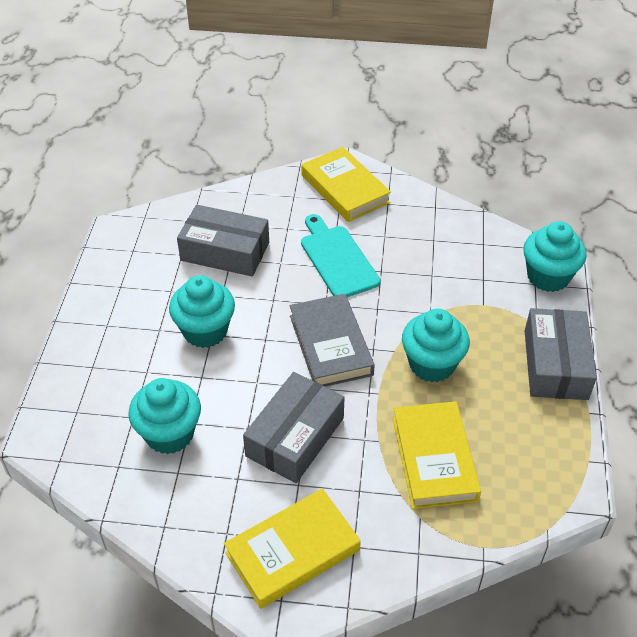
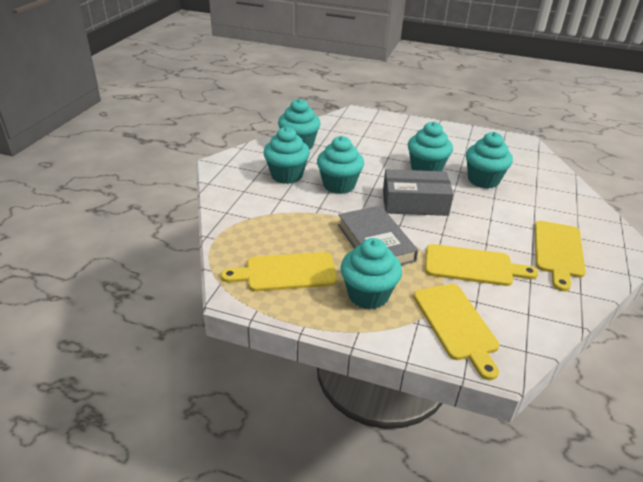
grey box: [177,205,269,276] [243,372,345,483] [525,308,597,400] = 3 -> [383,169,453,216] = 1
turquoise cupcake: [128,378,201,454] [169,275,235,348] [402,309,470,382] [523,221,587,292] = 4 -> [263,127,310,184] [278,99,321,150] [317,136,364,194] [341,238,402,309] [408,122,453,171] [466,132,513,189] = 6
turquoise cutting board: [301,214,380,297] = 1 -> none = 0
yellow book: [224,488,361,609] [301,147,391,222] [393,401,481,509] = 3 -> none = 0
yellow cutting board: none = 0 -> [221,252,337,292] [414,284,500,380] [425,244,538,286] [535,221,586,291] = 4

